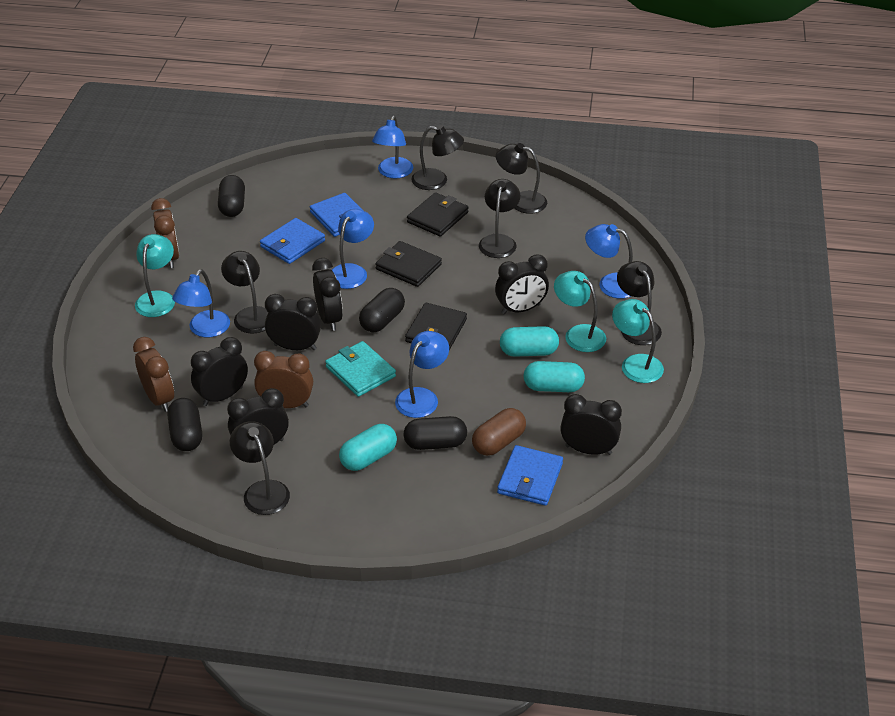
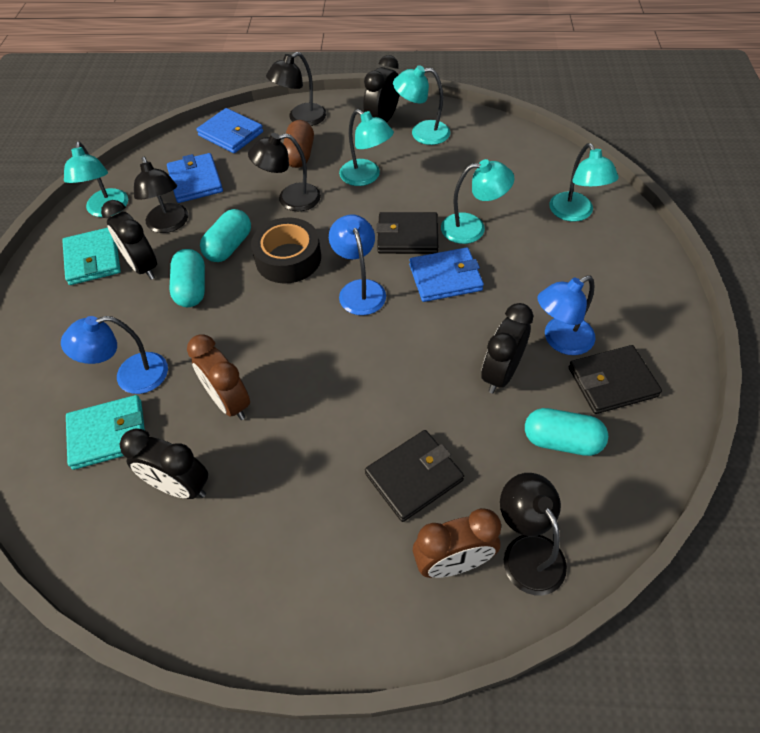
black capsule: [168,398,202,451] [218,175,245,217] [359,288,405,332] [404,416,467,450] = 4 -> none = 0
black clock: [191,337,248,406] [227,388,289,445] [265,294,321,350] [312,258,343,331] [495,254,549,314] [560,394,622,455] = 6 -> [101,200,157,280] [119,429,208,499] [363,55,399,123] [481,303,533,393] = 4
black lamp: [221,251,268,334] [230,421,290,515] [412,125,464,190] [479,179,520,258] [496,143,547,214] [617,261,662,345] = 6 -> [134,157,188,233] [248,133,321,211] [266,52,326,126] [500,473,567,595] = 4
black tape: none = 0 -> [251,218,321,283] = 1
blue lamp: [172,269,230,337] [332,209,374,289] [372,116,413,178] [395,331,449,418] [585,224,633,299] = 5 -> [61,316,168,394] [329,214,386,315] [538,275,595,355] = 3
brown clock: [133,337,174,412] [151,198,179,268] [254,351,313,408] = 3 -> [187,335,250,420] [413,508,501,578] = 2
turquoise lamp: [135,234,175,317] [554,271,606,352] [612,299,664,383] = 3 -> [64,141,128,217] [339,109,394,186] [393,65,450,145] [441,159,514,244] [549,143,618,222] = 5
turquoise wallet: [325,341,396,397] = 1 -> [62,228,121,285] [66,395,145,470] = 2

